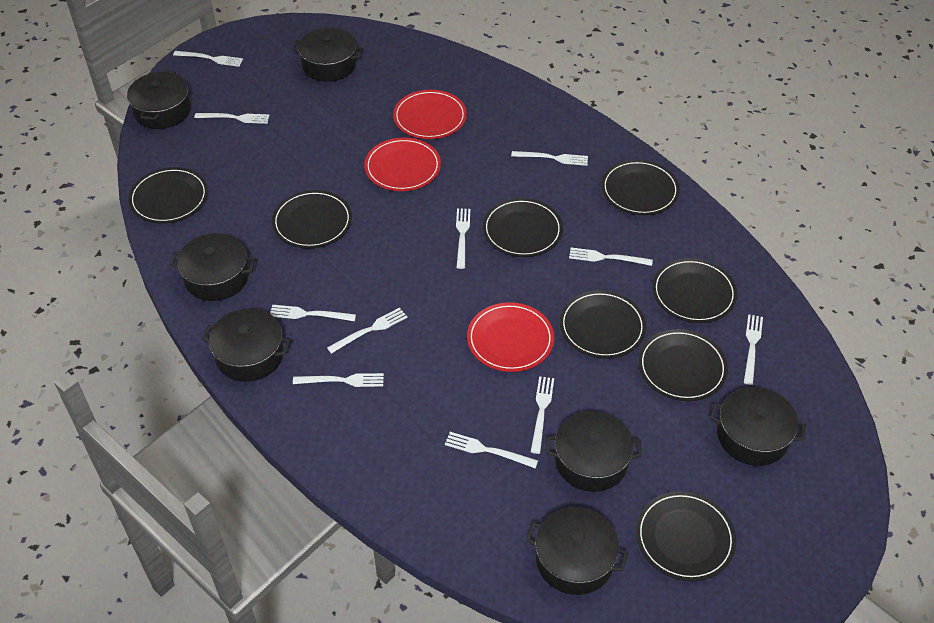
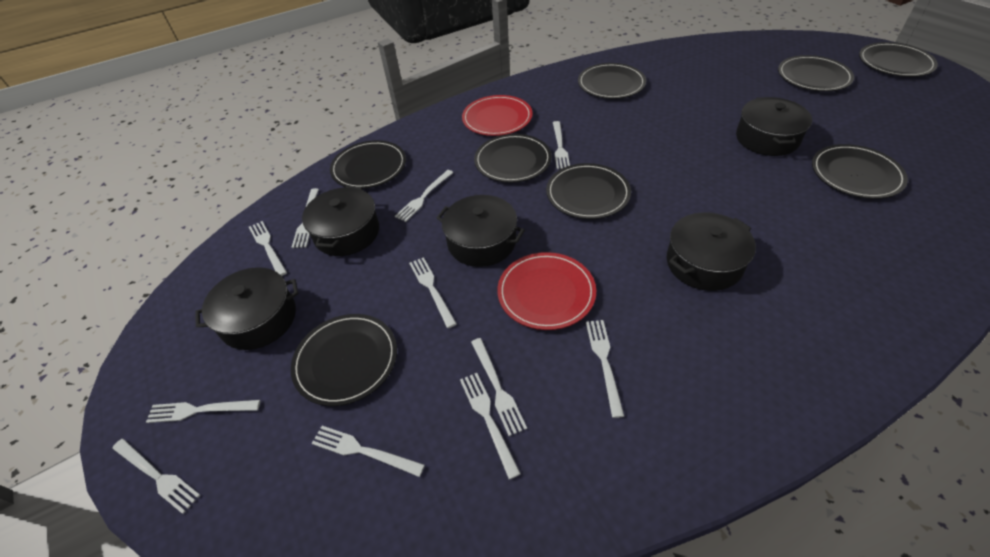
black pot: [127,71,191,129] [170,233,255,301] [202,308,291,382] [292,27,363,82] [526,507,628,595] [546,411,642,492] [710,387,806,466] = 7 -> [195,267,298,350] [302,186,379,256] [436,195,525,267] [666,212,756,291] [736,97,812,156] = 5
red plate: [364,138,441,191] [393,90,467,139] [467,302,554,372] = 3 -> [462,95,532,136] [497,252,596,330] = 2

